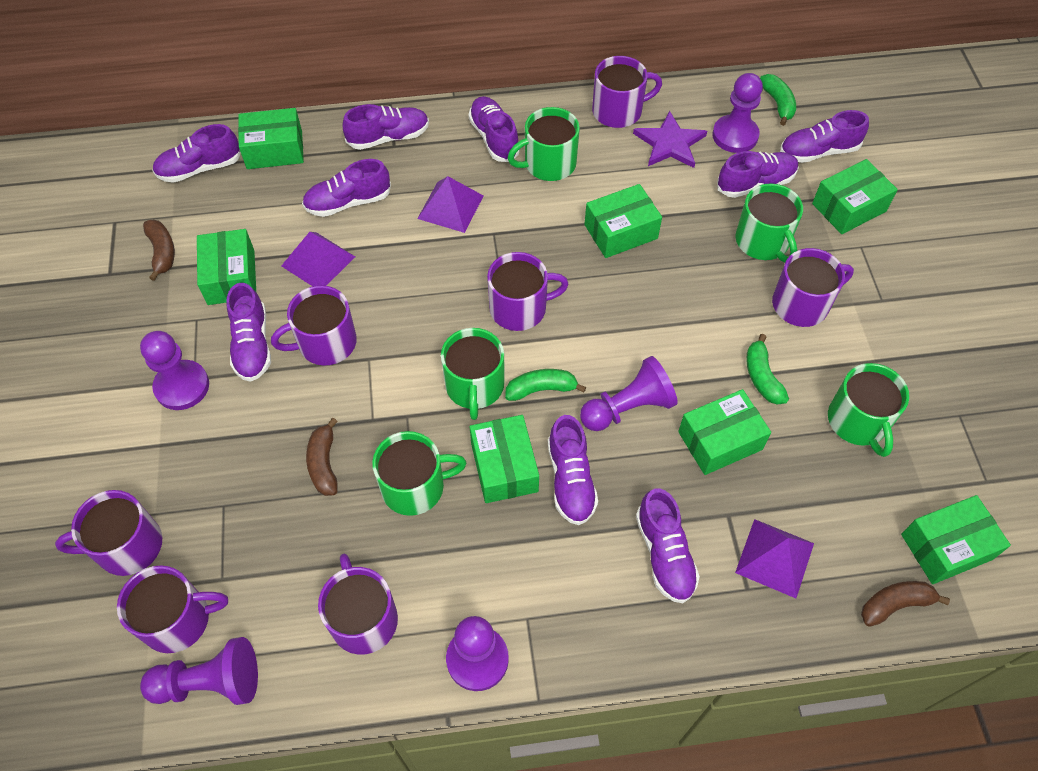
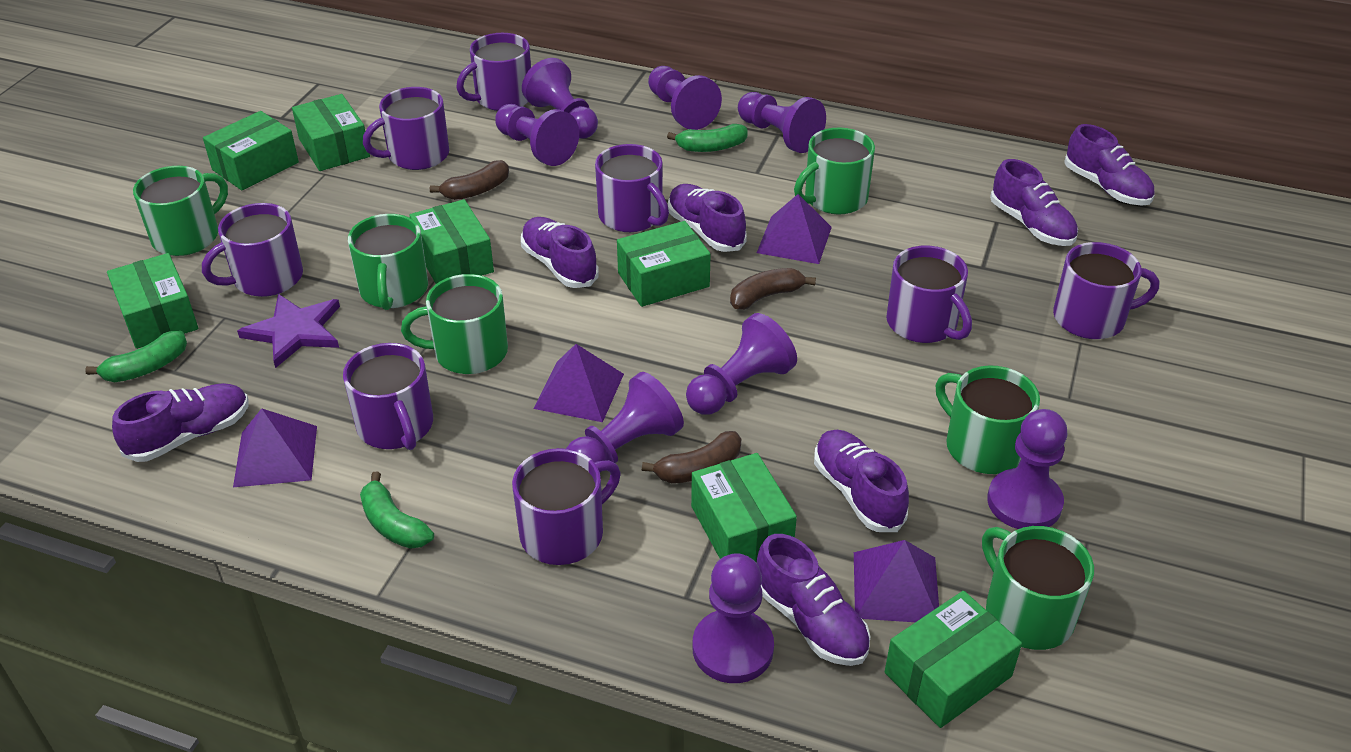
green mug: [372,431,466,516] [441,328,504,420] [508,107,580,181] [735,183,803,263] [828,363,909,457] = 5 -> [133,166,228,256] [348,214,428,310] [401,274,508,374] [794,128,875,214] [936,366,1040,474] [982,526,1094,650] = 6
purple mug: [55,490,162,576] [117,565,228,653] [271,285,357,366] [318,554,398,655] [487,252,569,331] [592,56,662,128] [772,248,854,327] = 7 -> [202,203,303,297] [343,343,433,450] [363,87,449,170] [456,33,531,111] [512,448,621,565] [595,144,669,232] [886,246,972,343] [1053,242,1159,339] = 8
purple pawn: [140,331,209,410] [140,637,258,705] [446,616,509,691] [580,356,678,431] [712,73,763,153] = 5 -> [495,104,579,166] [522,58,598,139] [566,372,684,473] [648,66,722,130] [686,313,797,415] [693,553,774,683] [738,92,826,153] [987,409,1068,529] = 8
purple pyramid: [281,232,355,286] [417,176,483,233] [735,519,814,598] = 3 -> [233,408,317,487] [534,344,624,422] [757,194,832,264] [854,540,939,622] = 4
purple shoe: [152,124,241,183] [226,283,271,382] [302,159,391,217] [343,104,429,150] [468,96,520,162] [548,415,598,525] [636,488,700,603] [717,151,799,198] [780,110,869,163] = 9 -> [112,383,249,462] [521,217,599,288] [668,184,747,252] [757,534,871,666] [814,430,909,532] [990,159,1078,246] [1064,124,1154,206] = 7

